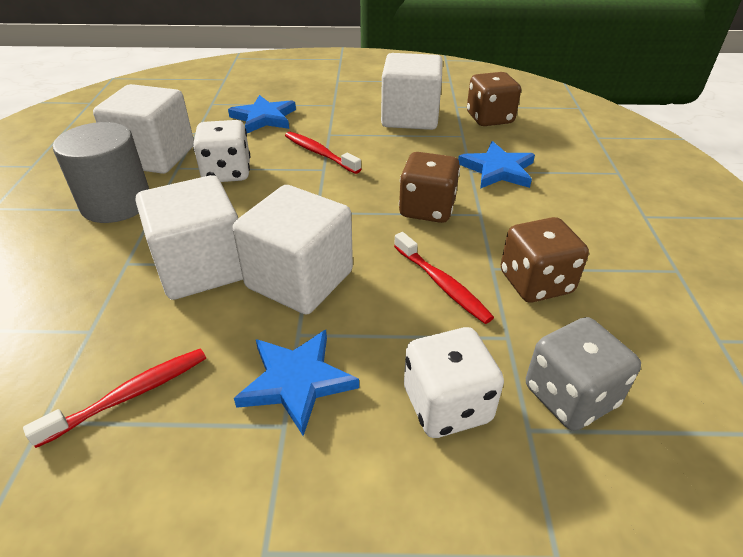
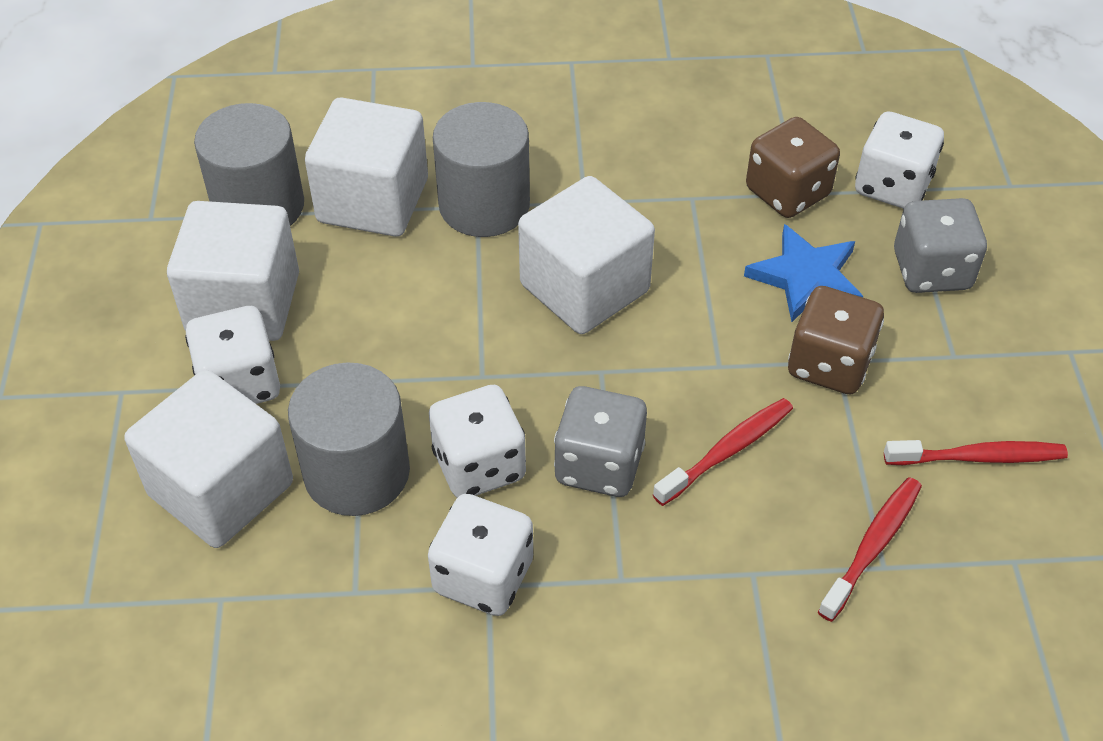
blue star: [228,95,296,133] [234,330,359,436] [458,141,535,189] = 3 -> [744,224,863,322] = 1
brown dice: [399,152,460,223] [467,72,521,126] [501,217,589,303] = 3 -> [746,117,840,218] [788,286,884,395] = 2
grey cylinder: [53,122,149,223] = 1 -> [194,103,304,226] [288,363,410,516] [433,102,530,237] = 3
grey dice: [526,317,641,431] = 1 -> [554,386,647,497] [894,198,987,293] = 2
white dice: [193,120,250,182] [404,327,504,438] = 2 -> [185,306,280,404] [428,494,533,616] [429,385,526,498] [855,111,944,209] = 4

